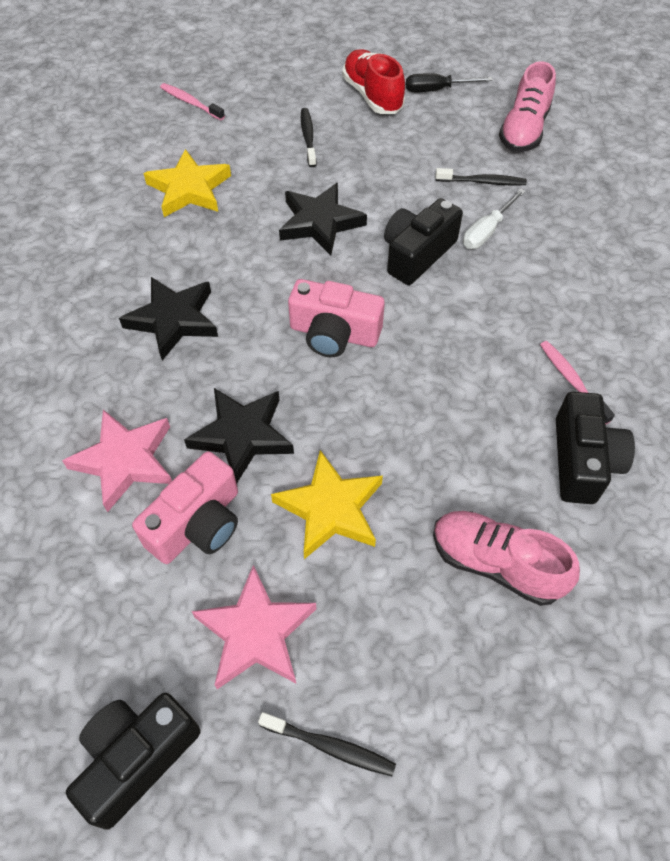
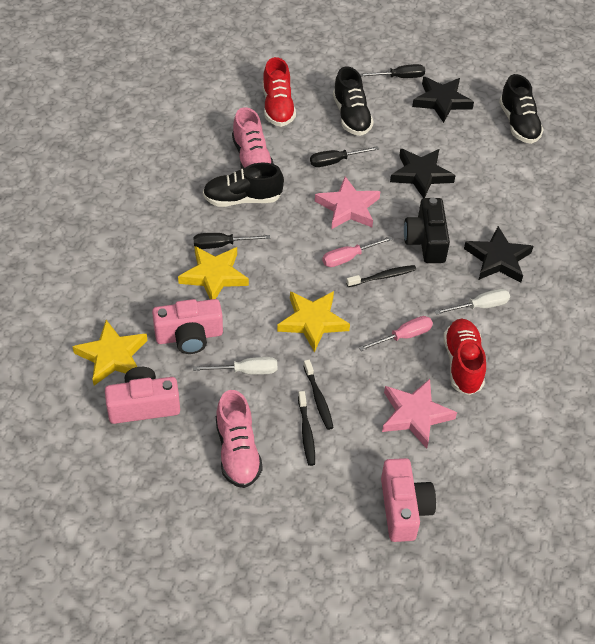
black camera: [66,693,201,830] [384,198,463,285] [556,392,635,504] = 3 -> [404,198,450,263] = 1
black screwdriver: [406,73,493,92] = 1 -> [193,233,270,249] [310,146,379,167] [360,64,425,78] = 3
black shoe: none = 0 -> [203,163,284,207] [333,66,374,136] [499,74,544,144] = 3
pink camera: [132,451,238,564] [288,279,385,357] = 2 -> [105,367,180,424] [152,299,223,354] [381,458,436,542] = 3
pink screwdriver: none = 0 -> [322,236,393,267] [359,316,433,351] = 2
pink toothbrush: [160,83,225,120] [540,341,615,424] = 2 -> none = 0
red shoe: [342,49,405,114] = 1 -> [263,57,296,127] [443,319,486,395] = 2
white screwdriver: [463,189,526,249] = 1 -> [193,357,277,375] [435,289,510,315] = 2
yellow star: [143,149,231,217] [271,450,383,559] = 2 -> [72,320,148,386] [178,246,249,300] [277,291,350,352] = 3

